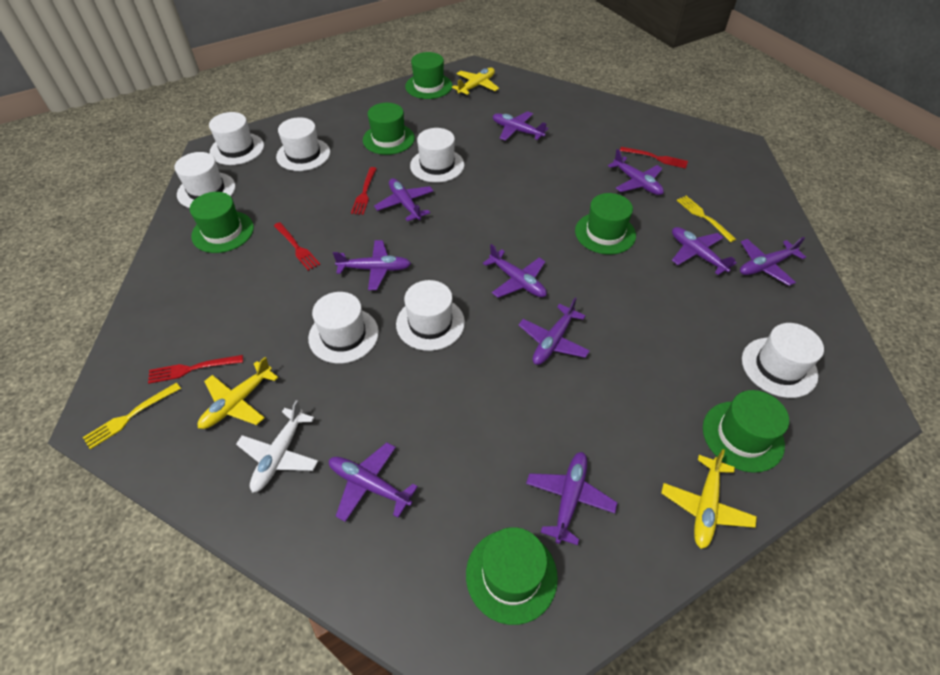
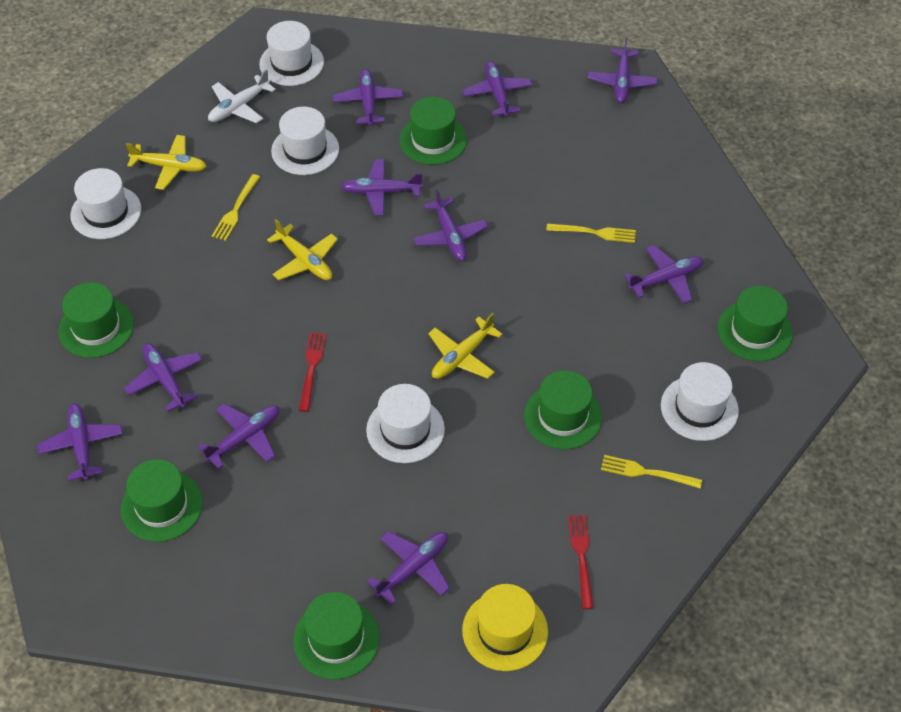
red fork: [148,355,243,384] [274,222,320,271] [351,167,377,215] [620,147,688,169] = 4 -> [299,332,326,412] [568,515,594,609] = 2
white hat: [175,152,236,208] [209,112,264,165] [276,117,330,171] [308,292,379,364] [396,280,465,351] [410,128,464,183] [742,323,824,398] = 7 -> [70,168,141,239] [259,21,324,86] [271,107,339,175] [366,384,445,463] [661,362,739,441] = 5
yellow fork: [83,382,181,449] [677,196,736,242] = 2 -> [212,174,260,241] [546,224,636,243] [601,455,702,488] = 3
yellow hat: none = 0 -> [462,584,548,671] = 1

